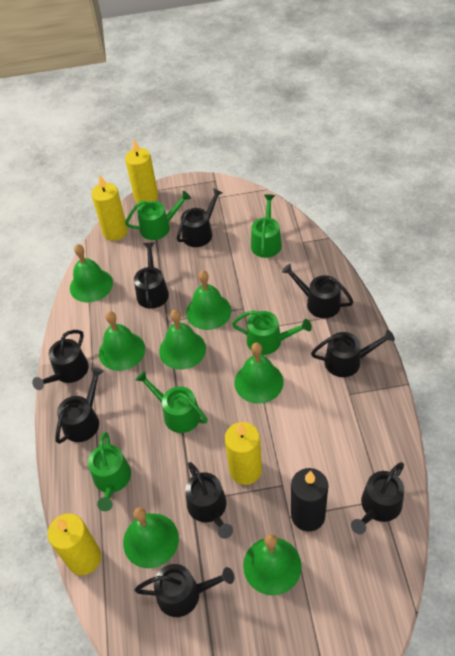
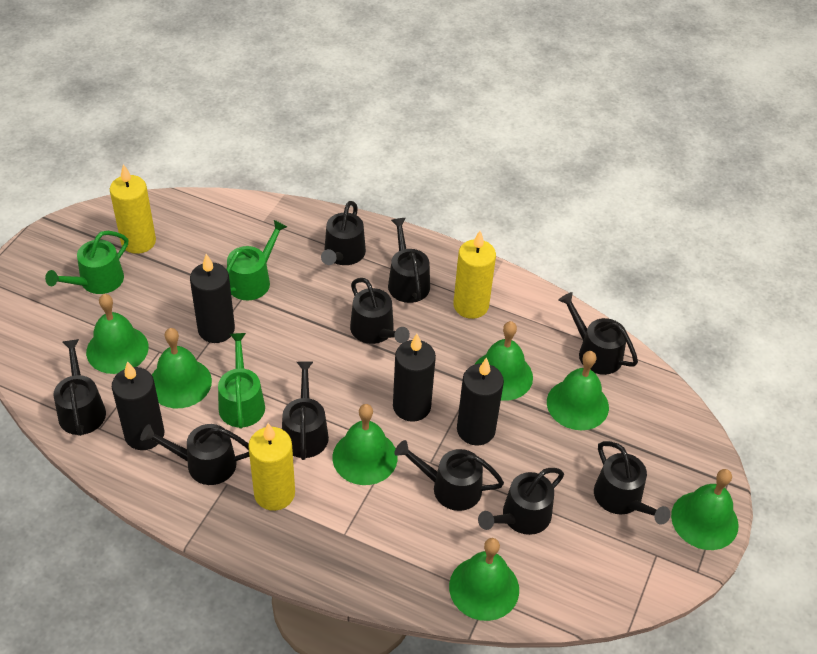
black candle: [291,468,328,532] = 1 -> [112,361,164,450] [190,254,235,343] [393,334,436,422] [457,357,504,445] = 4
black watering can: [32,330,89,390] [56,367,104,444] [134,243,169,309] [135,564,234,617] [177,188,223,247] [185,462,233,539] [282,264,353,318] [311,329,395,377] [351,462,404,535] = 9 -> [53,339,106,436] [140,424,249,485] [282,361,329,460] [321,201,366,265] [350,278,410,344] [388,218,430,303] [395,440,504,511] [478,468,564,535] [558,292,638,375] [594,441,670,525] = 10
green watering can: [88,432,131,511] [125,191,191,240] [135,371,208,433] [232,310,312,355] [251,194,282,258] = 5 -> [45,231,128,294] [218,333,265,429] [226,220,287,300] = 3
yellow candle: [48,514,101,575] [91,174,128,241] [125,139,158,205] [225,422,262,485] = 4 -> [110,164,156,254] [248,423,295,511] [453,231,496,319] = 3

